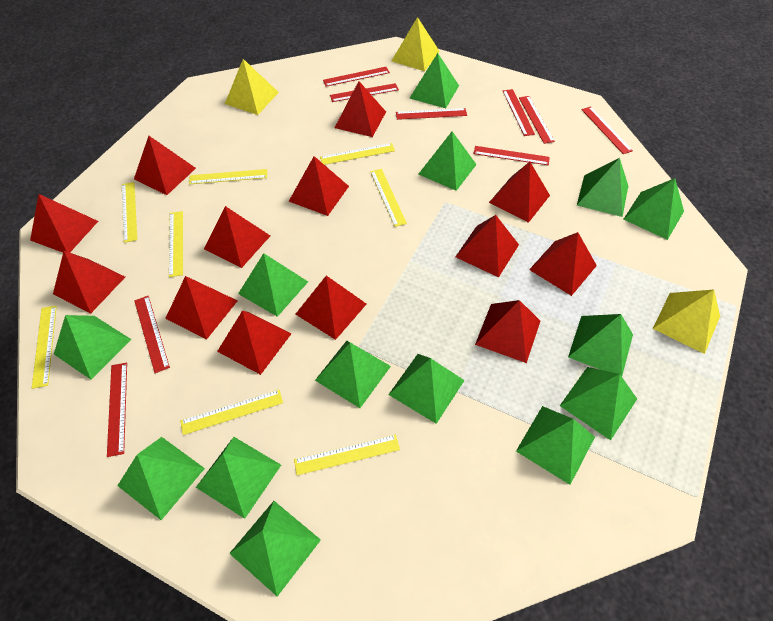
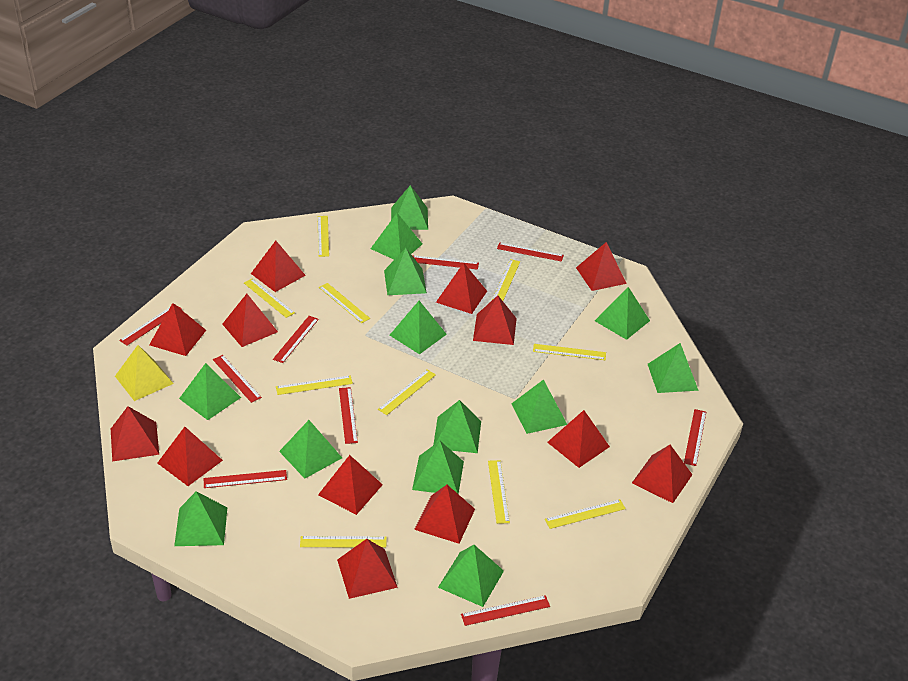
green pyramid: [54,315,132,380] [117,437,205,520] [196,437,281,519] [229,501,321,596] [238,253,308,317] [315,341,391,408] [388,354,465,424] [409,53,459,108] [419,131,477,191] [516,406,595,485] [560,367,637,440] [568,314,633,376] [577,158,628,217] [623,178,684,240] = 14 -> [174,492,228,546] [179,363,241,420] [279,420,342,479] [371,213,422,260] [384,248,427,295] [390,301,447,354] [391,185,428,230] [412,441,464,494] [433,400,481,453] [438,545,504,607] [511,379,567,434] [595,287,650,340] [648,343,699,393] = 13
yellow pyramid: [225,59,279,115] [392,17,440,71] [653,290,720,354] = 3 -> [115,345,174,401] = 1
yellow ruler: [32,306,57,389] [122,182,137,243] [169,211,183,277] [180,390,283,435] [189,169,267,184] [294,435,400,475] [320,143,395,165] [370,169,407,227] = 8 -> [244,278,295,318] [276,375,353,395] [300,536,387,548] [317,216,329,257] [319,283,370,323] [378,370,436,415] [488,460,510,524] [492,259,520,301] [533,344,606,360] [545,499,626,529] = 10

